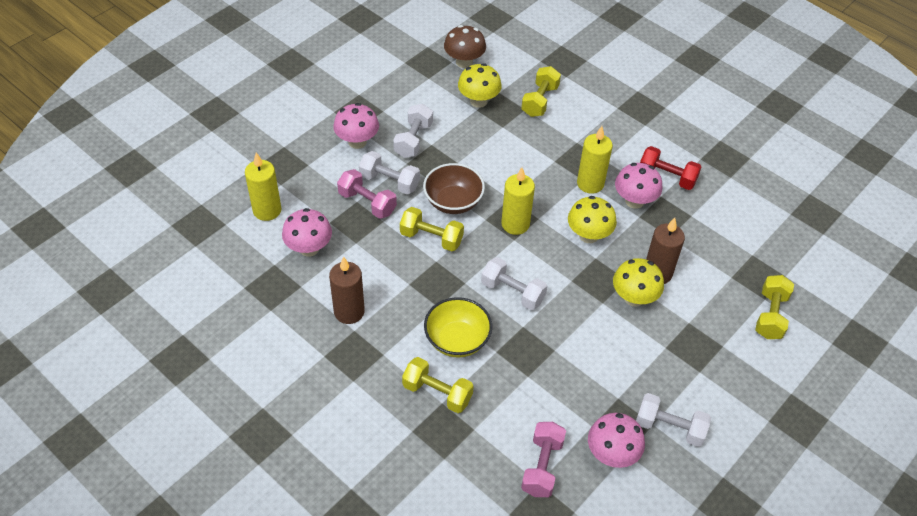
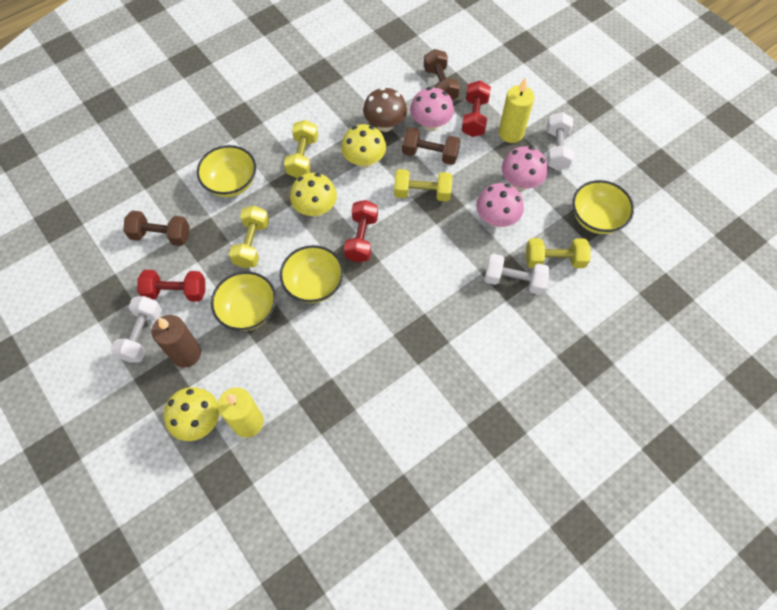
brown bowl: [423,163,485,214] = 1 -> none = 0
brown candle: [329,257,365,324] [646,218,685,284] = 2 -> [151,315,201,367] = 1
brown dumbbell: none = 0 -> [123,211,190,246] [402,127,460,165] [424,49,460,101] = 3
pink dumbbell: [337,169,397,219] [521,422,566,497] = 2 -> none = 0
pink mushroom: [282,208,332,257] [333,103,379,149] [588,413,645,468] [615,163,662,209] = 4 -> [410,87,454,132] [476,183,524,227] [502,146,548,191] = 3
red dumbbell: [640,146,701,190] = 1 -> [137,270,205,302] [344,200,378,262] [462,81,491,137] = 3
white dumbbell: [359,151,420,195] [393,104,433,158] [481,257,547,310] [636,393,711,447] = 4 -> [111,296,162,363] [484,254,550,295] [547,112,574,170] = 3
yellow bowl: [424,297,492,358] = 1 -> [197,145,256,197] [211,271,276,331] [280,245,344,303] [572,180,634,234] = 4
yellow candle: [245,152,281,221] [501,167,535,235] [577,126,613,194] = 3 -> [218,387,264,438] [499,78,535,143] = 2

